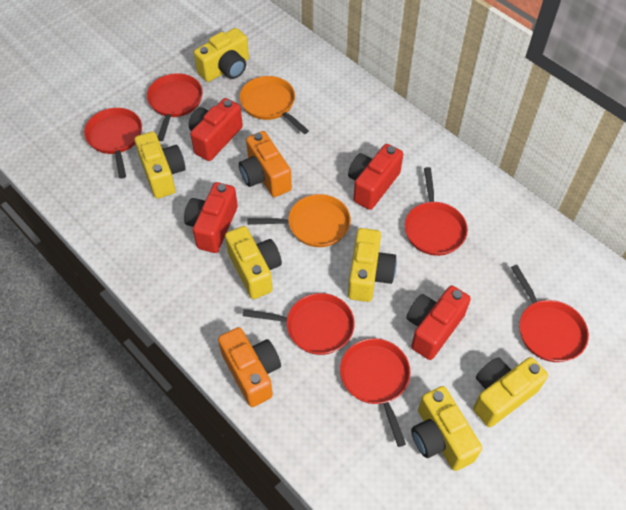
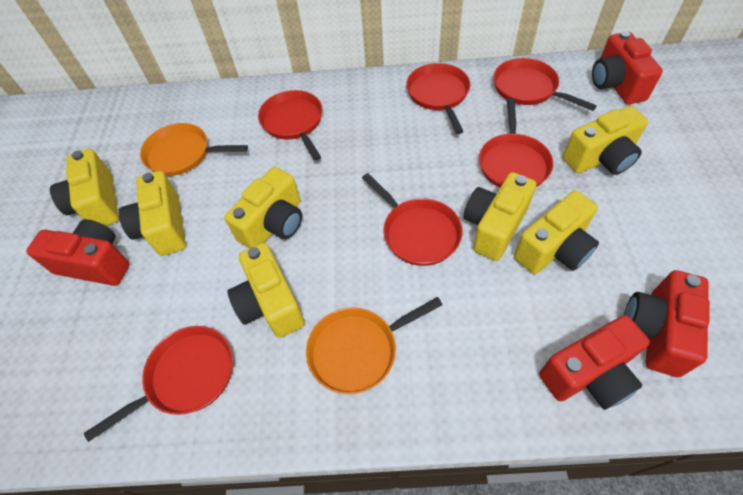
orange camera: [218,327,281,407] [239,131,292,197] = 2 -> none = 0
yellow camera: [135,132,186,199] [194,28,249,82] [225,226,282,299] [348,228,397,302] [411,386,482,471] [473,357,548,427] = 6 -> [50,149,119,226] [119,171,186,256] [224,167,302,248] [227,243,305,338] [463,172,536,261] [514,190,599,274] [563,106,648,175] = 7

